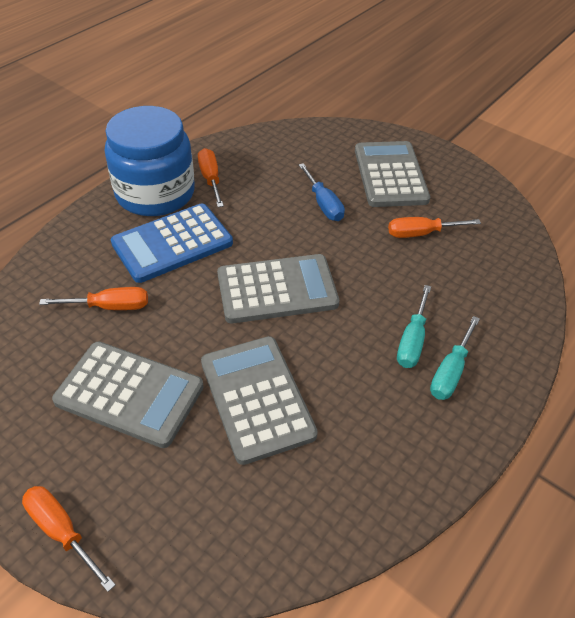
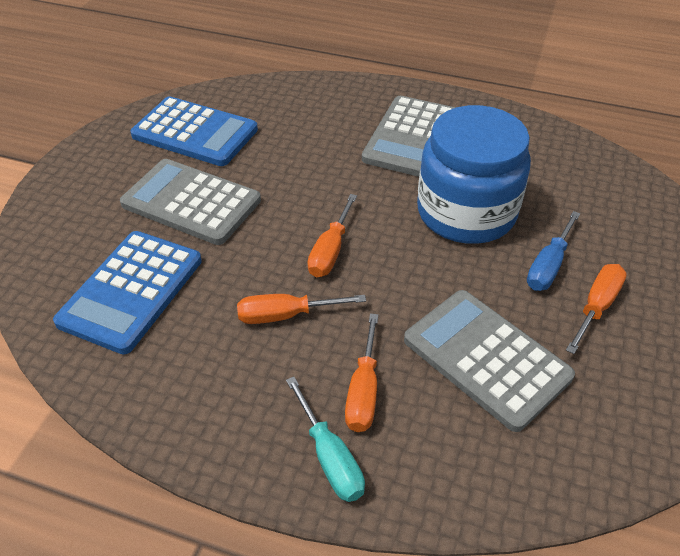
blue calculator: [111,203,233,283] = 1 -> [53,231,202,354] [130,96,258,166] = 2
grey calculator: [52,342,204,448] [201,336,318,465] [217,254,339,323] [355,141,430,207] = 4 -> [120,159,261,245] [362,96,455,177] [404,290,575,432] = 3
turquoise screwdriver: [397,285,431,368] [430,316,480,400] = 2 -> [286,377,365,502] = 1

